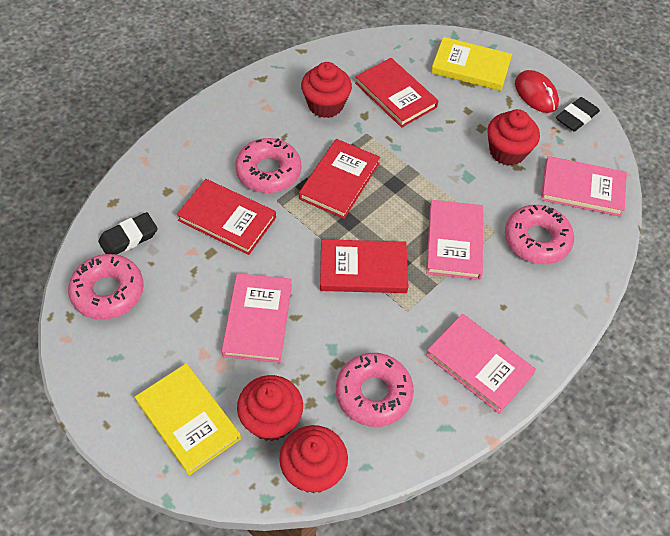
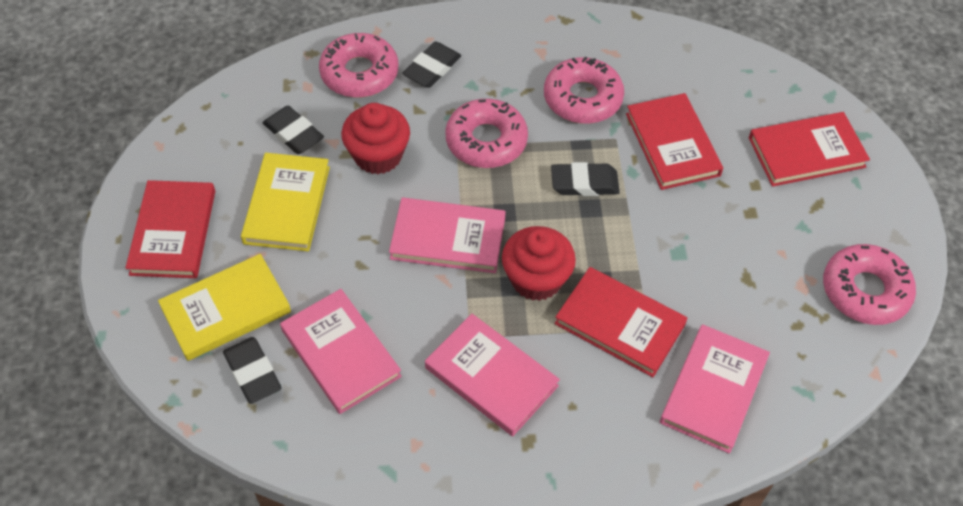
black eraser: [98,212,158,255] [556,97,600,131] = 2 -> [223,337,282,404] [263,106,324,154] [402,41,461,88] [551,162,620,196] = 4
red cupcake: [237,375,303,441] [279,425,348,493] [301,62,352,118] [487,109,540,166] = 4 -> [341,103,410,174] [502,226,576,301] = 2
red mouse: [515,70,559,113] = 1 -> none = 0

